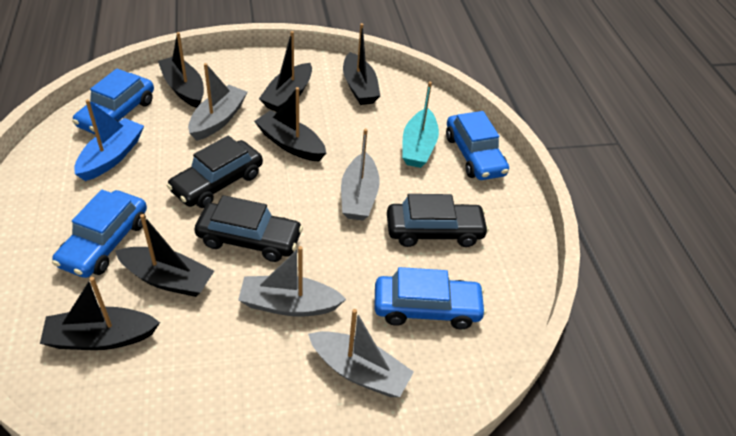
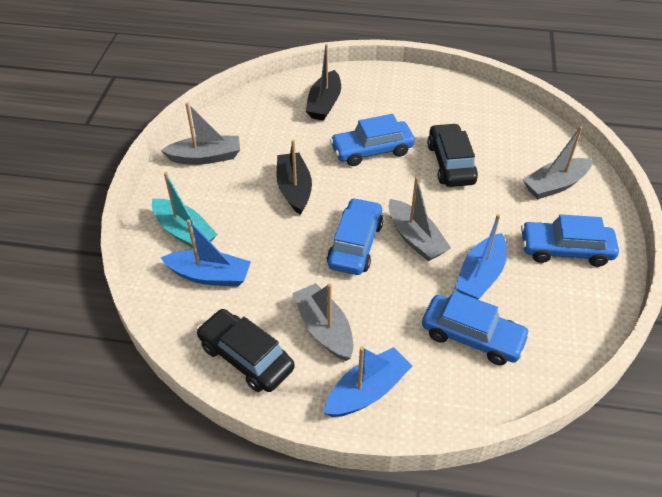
black boat: [40,277,160,350] [115,214,214,297] [158,32,204,108] [254,87,326,161] [259,31,312,112] [343,23,380,105] = 6 -> [277,140,312,215] [306,44,341,121] = 2
black car: [167,136,263,208] [194,195,303,262] [387,194,489,247] = 3 -> [196,309,295,392] [427,123,478,187] = 2
blue boat: [74,99,144,181] = 1 -> [161,219,251,287] [324,347,412,417] [455,214,507,299] = 3

